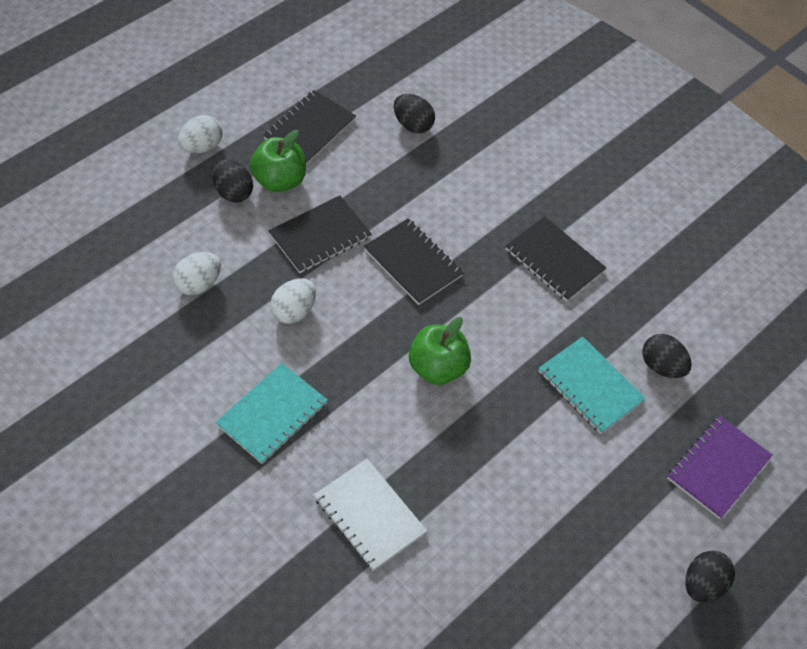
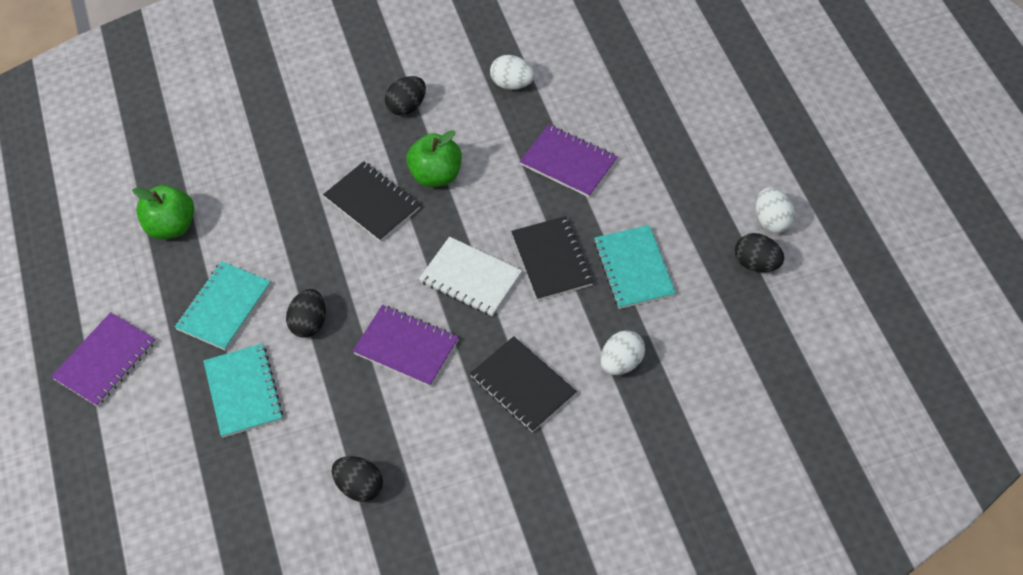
black notebook: [263,90,356,165] [268,195,372,273] [364,218,464,305] [506,216,606,302] = 4 -> [323,161,420,242] [470,336,577,432] [511,216,593,301] = 3
purple notebook: [667,416,773,519] = 1 -> [51,312,156,407] [353,305,459,387] [520,124,618,197] = 3
turquoise notebook: [215,363,328,464] [539,336,646,434] = 2 -> [175,261,271,351] [203,343,283,438] [594,225,676,309] = 3

